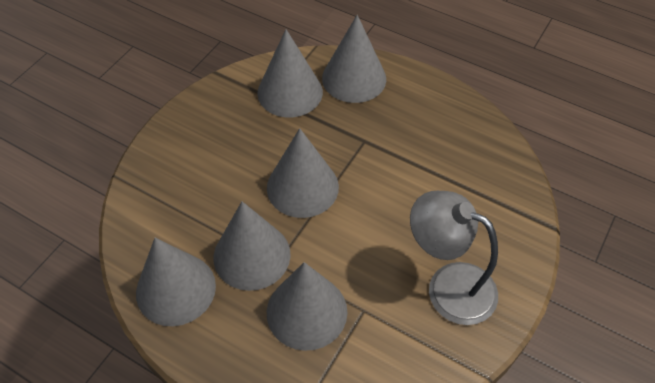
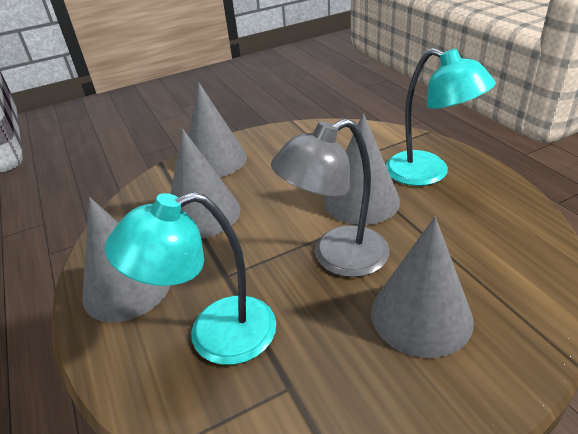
grey cone: [136,238,216,326] [214,201,291,291] [257,29,323,117] [267,128,339,218] [267,262,348,351] [322,15,386,103] = 6 -> [82,197,170,322] [171,129,241,239] [188,82,247,177] [324,113,400,225] [371,217,474,358] = 5
turquoise lamp: none = 0 -> [105,192,276,365] [386,48,496,186] = 2

